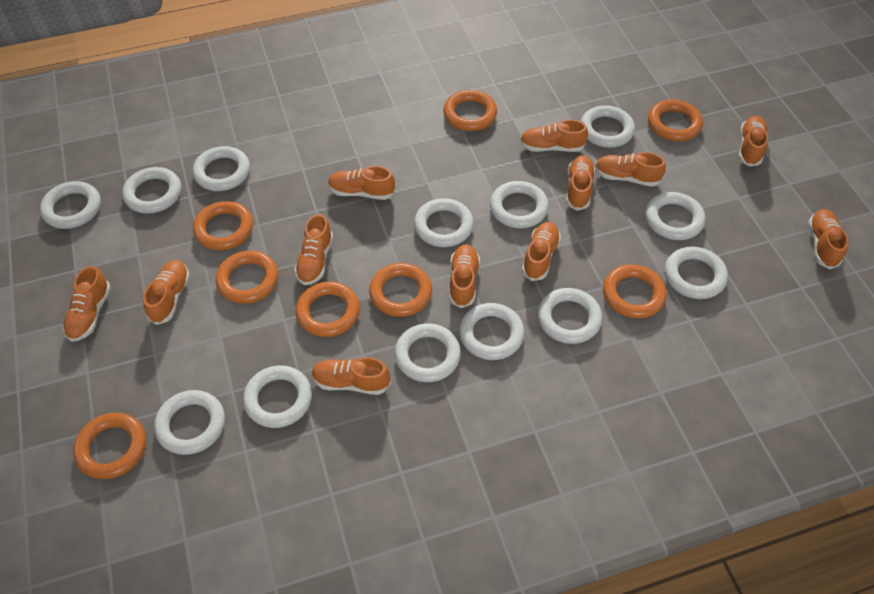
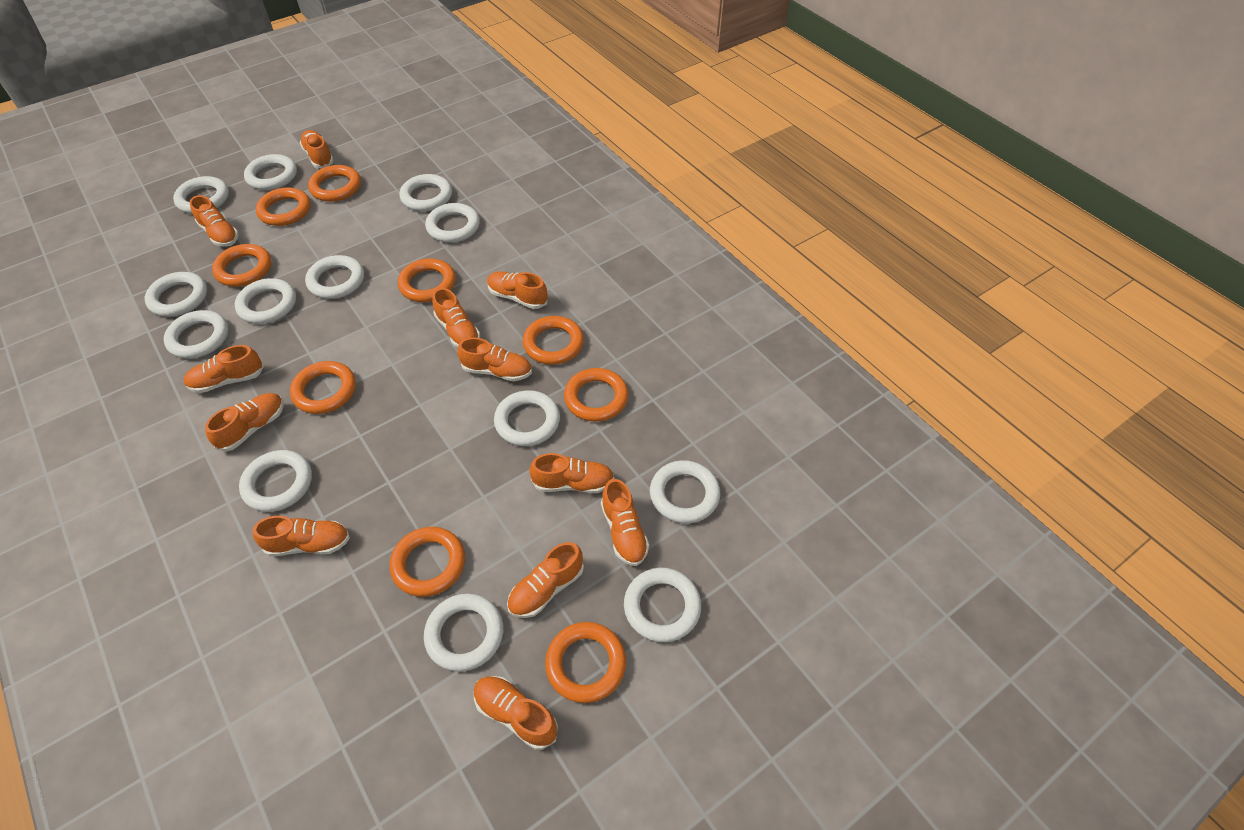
orange ring: [73,412,146,479] [193,201,253,250] [216,251,278,304] [296,282,360,337] [369,263,432,317] [443,90,497,131] [603,264,667,319] [648,100,703,141] = 8 -> [212,244,272,287] [256,187,311,226] [290,361,356,414] [308,165,361,202] [390,527,465,597] [398,258,456,302] [523,316,584,365] [545,622,626,703] [564,368,629,422] = 9

